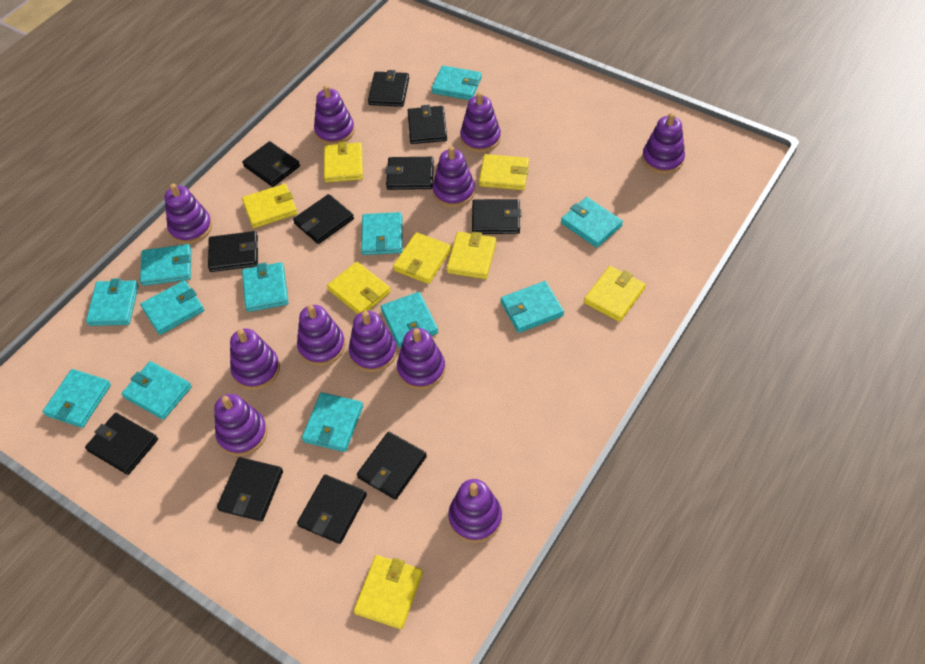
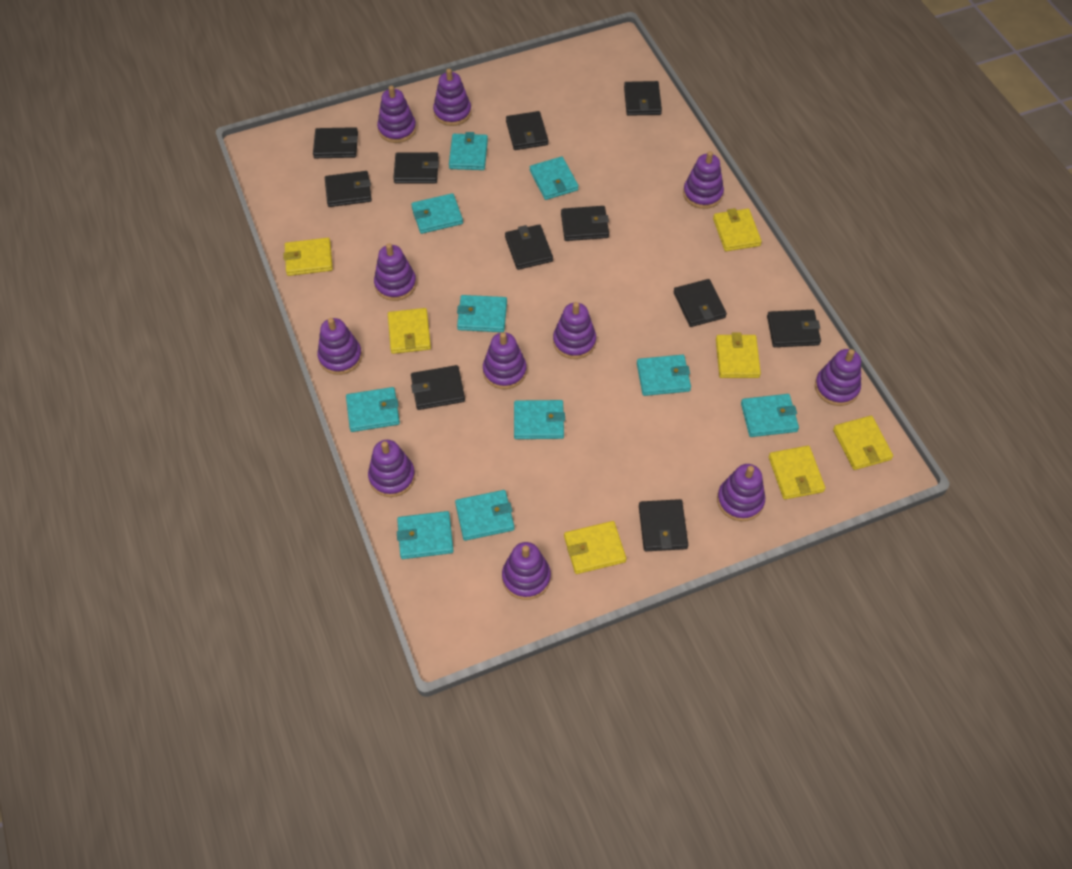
turquoise wallet: [43,369,111,428] [86,278,139,326] [121,361,192,420] [140,244,192,286] [140,280,204,335] [242,262,288,312] [302,392,363,452] [361,212,402,255] [381,292,438,348] [431,65,482,100] [501,281,564,333] [561,197,623,248] = 12 -> [346,387,400,432] [397,511,454,559] [411,193,463,234] [449,132,488,170] [455,490,515,541] [457,295,507,332] [514,400,565,439] [530,156,579,200] [637,355,691,396] [741,394,799,437] = 10
yellow wallet: [242,184,297,228] [324,141,363,183] [327,262,391,314] [354,555,423,629] [393,232,451,284] [447,232,497,279] [479,154,529,190] [584,266,646,322] = 8 -> [283,238,333,276] [388,308,431,354] [564,521,626,574] [713,208,762,251] [716,332,761,378] [768,446,825,499] [833,416,893,470] = 7

